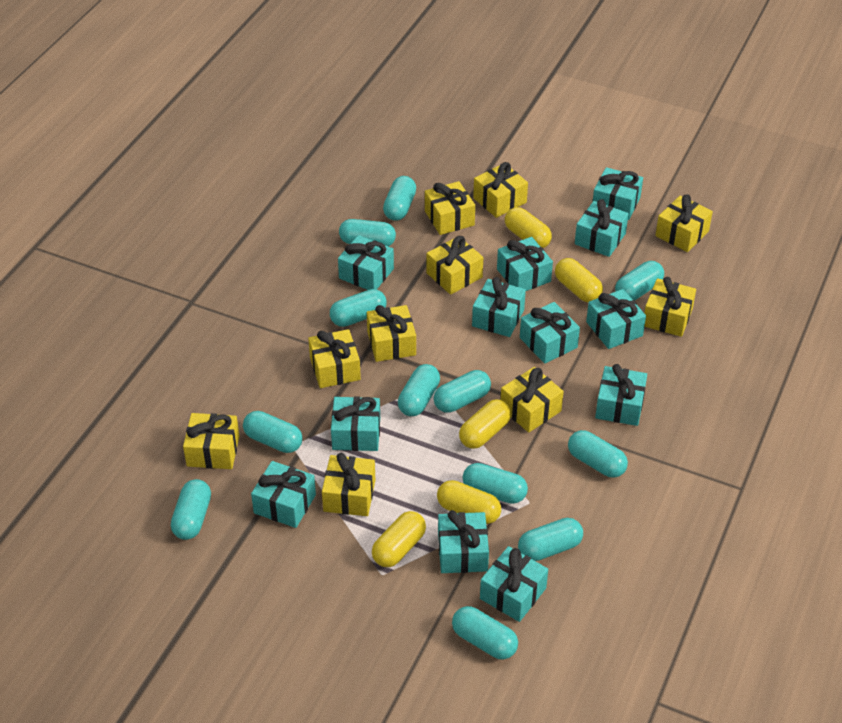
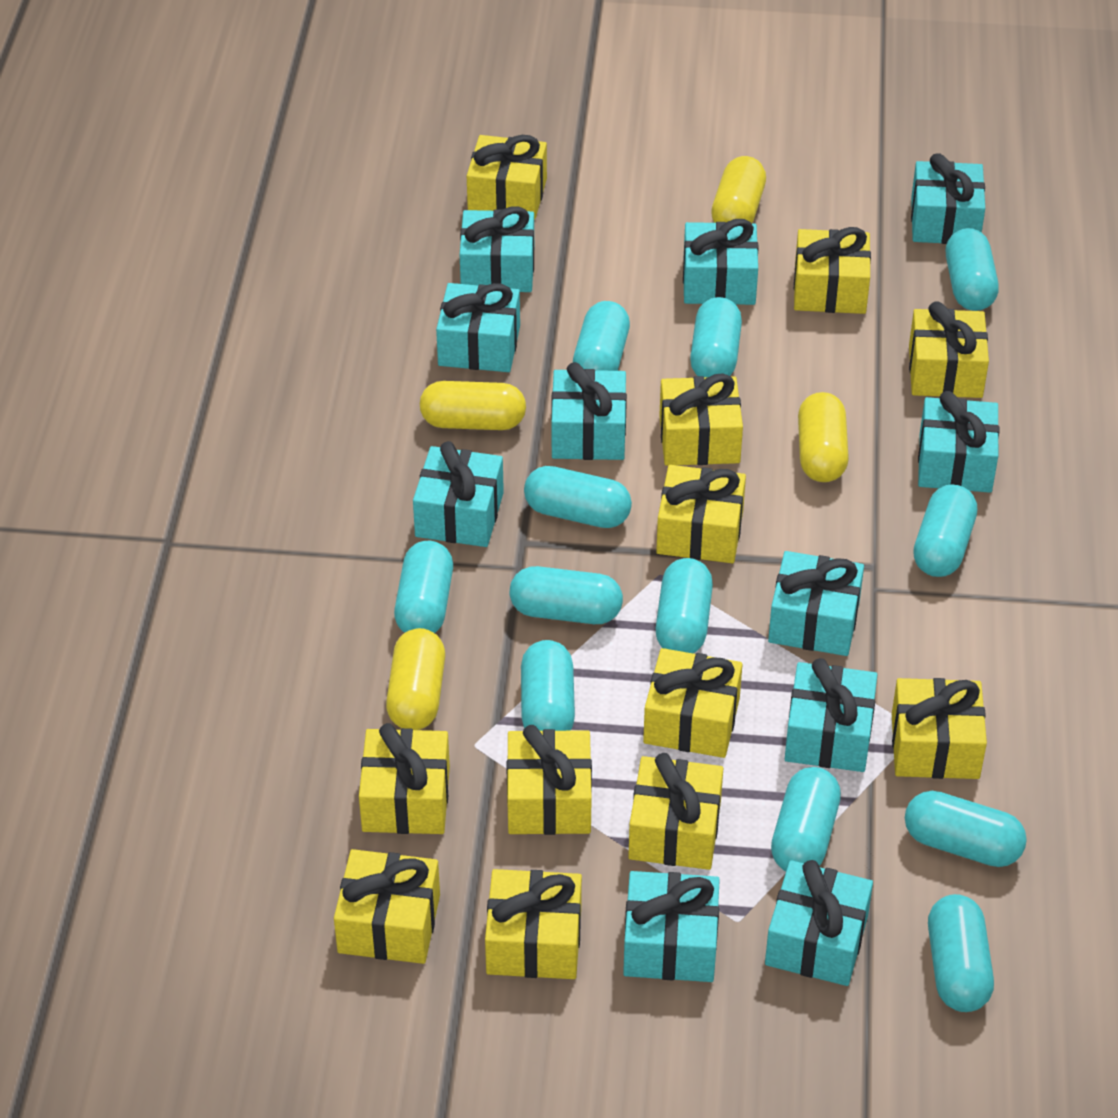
turquoise gift: [251,461,316,528] [331,396,380,451] [338,235,394,290] [438,510,489,573] [472,277,526,337] [480,546,548,622] [497,237,553,291] [520,302,580,364] [575,199,629,257] [586,289,646,349] [593,167,643,220] [595,364,647,426] = 12 -> [413,441,504,547] [436,283,520,372] [460,206,534,292] [552,362,627,460] [623,871,720,982] [683,219,759,305] [765,860,873,986] [768,551,864,656] [785,658,878,772] [911,153,985,244] [918,391,999,493] = 11
yellow capsule: [372,511,426,567] [437,480,501,524] [459,399,511,449] [505,207,552,248] [555,258,603,303] = 5 -> [386,628,445,730] [420,381,526,430] [711,156,766,223] [798,392,849,482] = 4
yellow gift: [183,413,239,469] [308,329,361,388] [322,453,375,516] [367,305,416,362] [425,181,475,235] [427,236,483,295] [473,162,528,218] [501,367,564,433] [644,277,696,337] [655,194,713,252] = 10 -> [334,849,440,964] [359,723,450,834] [467,135,547,220] [485,869,582,979] [506,725,592,835] [628,753,723,870] [643,648,743,758] [656,465,746,563] [659,373,743,466] [794,227,871,314] [892,678,987,779] [909,302,989,398] = 12

